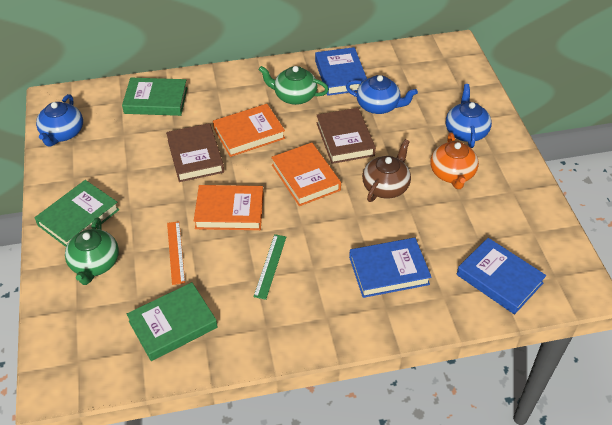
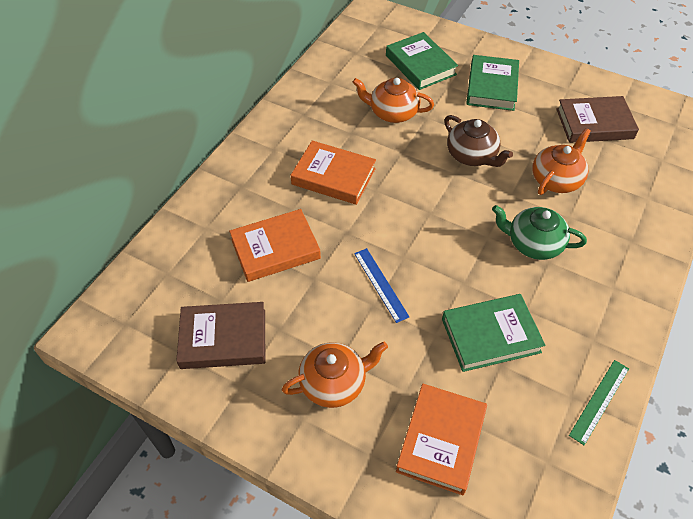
blue book: [315,47,367,96] [349,238,431,298] [457,238,546,314] = 3 -> none = 0
blue ruler: none = 0 -> [354,248,409,323] = 1
blue teapot: [36,94,83,146] [346,75,418,114] [446,84,492,148] = 3 -> none = 0
green teapot: [65,217,119,285] [258,66,329,105] = 2 -> [492,205,587,260] = 1
orange ruler: [167,221,185,285] = 1 -> none = 0
orange teapot: [430,133,479,189] = 1 -> [282,342,388,408] [353,78,434,123] [532,128,591,195] = 3

